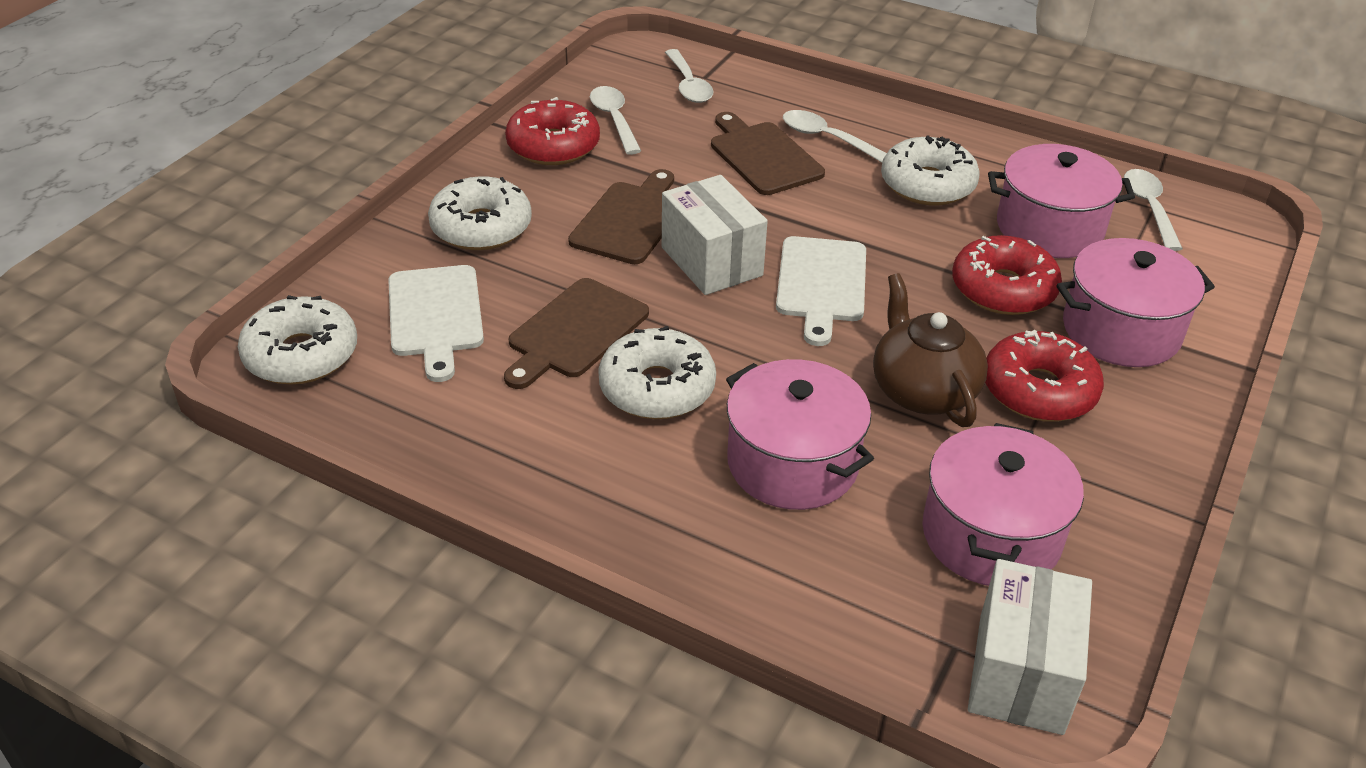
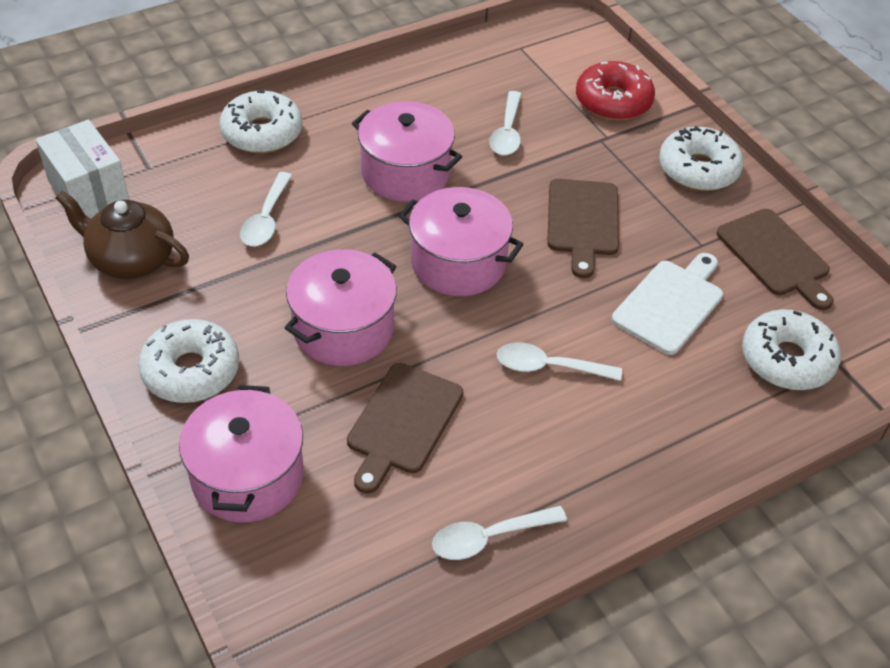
red donut: [505,97,600,165] [952,235,1062,315] [985,330,1104,422] = 3 -> [576,61,655,121] = 1
white box: [662,175,768,295] [968,559,1092,735] = 2 -> [36,119,129,219] = 1
white cutting board: [388,265,484,382] [776,236,866,346] = 2 -> [612,253,723,355] = 1

